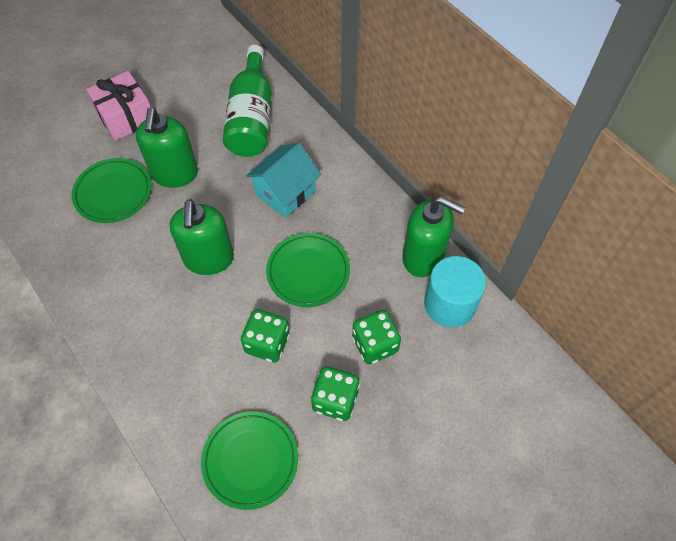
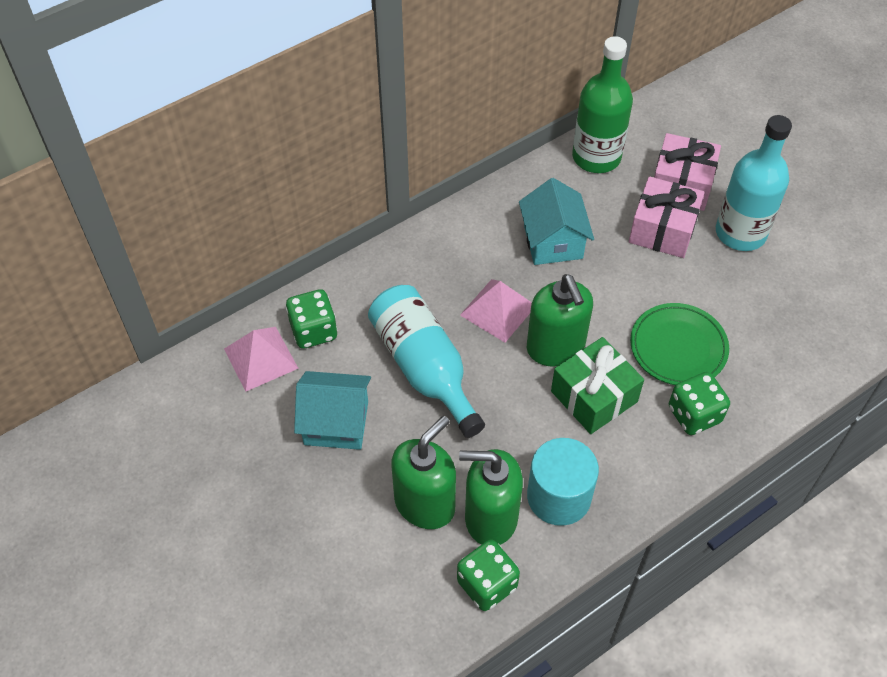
green gift: none = 0 -> [551,337,644,434] = 1
green plate: [72,158,152,223] [201,411,298,510] [266,233,350,307] = 3 -> [630,303,729,385] = 1
pink gift: [86,71,151,141] = 1 -> [629,176,705,258] [654,133,721,211] = 2
pink pyramid: none = 0 -> [224,327,299,391] [460,279,532,342] = 2
turquoise bottle: none = 0 -> [368,285,485,438] [716,115,792,251] = 2
turquoise house: [246,143,321,218] = 1 -> [294,371,371,450] [519,178,594,265] = 2

